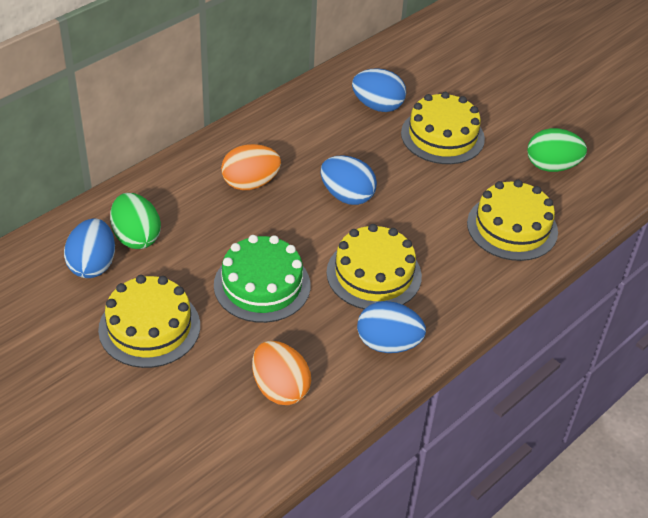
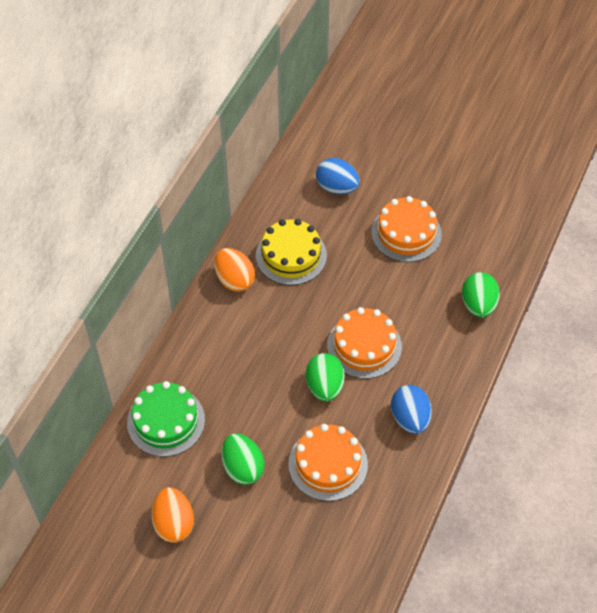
blue egg: [64,218,115,278] [321,155,377,205] [352,68,406,112] [357,301,426,353] = 4 -> [316,158,360,194] [391,385,432,434] = 2
green egg: [110,193,161,249] [527,128,587,172] = 2 -> [221,434,265,485] [306,353,345,401] [462,272,500,318] = 3
orange cake: none = 0 -> [288,424,368,501] [327,307,402,379] [371,196,442,262] = 3
yellow cake: [98,275,200,368] [327,224,422,309] [401,92,485,164] [467,180,558,261] = 4 -> [256,219,327,285] = 1

